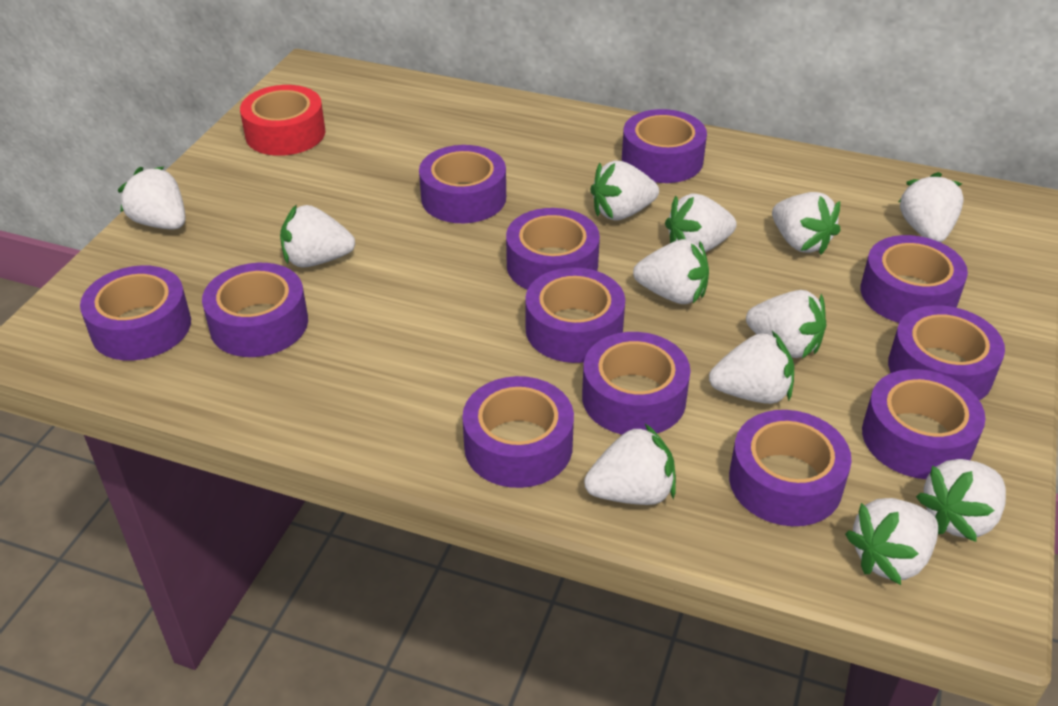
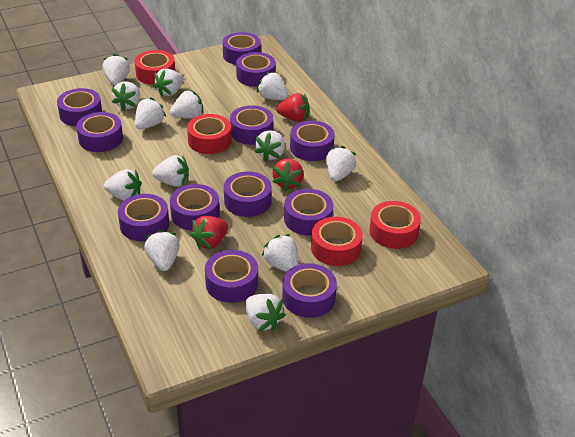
red strawberry: none = 0 -> [190,216,228,249] [272,159,304,191] [276,93,309,122] = 3
red tape: [240,85,325,156] = 1 -> [135,50,175,85] [187,114,232,154] [311,217,363,266] [369,201,421,249] = 4
white strawberry: [118,167,185,229] [280,204,355,268] [584,424,676,505] [590,161,659,220] [633,239,709,304] [665,194,737,252] [709,331,794,404] [746,290,826,358] [772,192,841,255] [845,498,938,585] [899,172,964,243] [916,459,1006,542] = 12 -> [103,54,130,85] [104,169,142,200] [112,82,140,111] [135,97,166,129] [144,230,180,271] [152,155,189,187] [153,68,183,97] [170,90,204,118] [245,294,285,331] [254,130,285,162] [257,72,289,100] [261,234,299,272] [326,146,356,181] = 13

